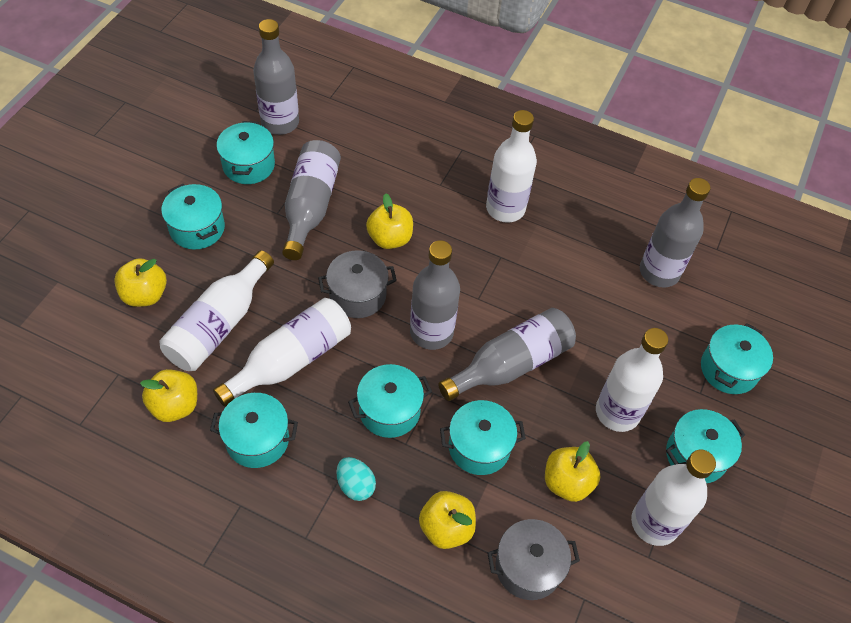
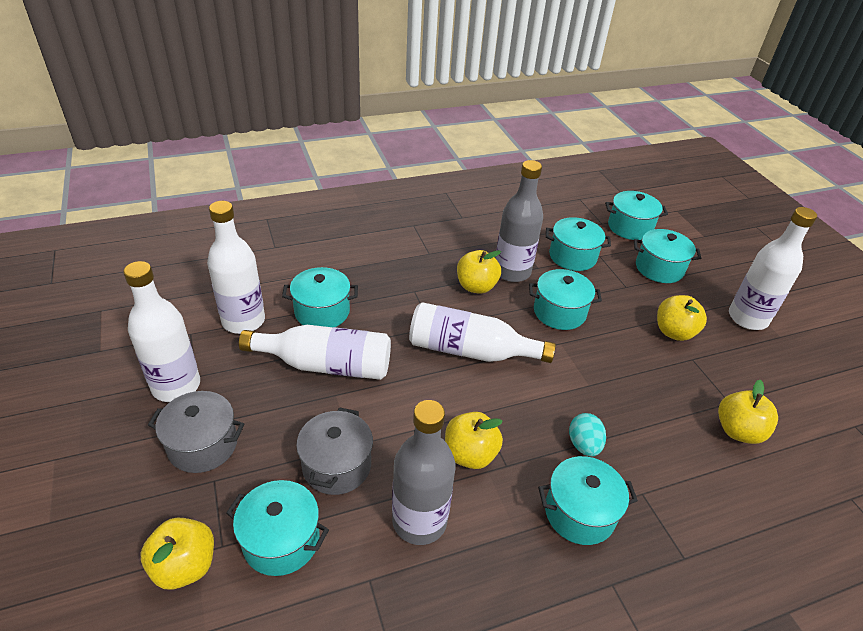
grey bottle: [253,19,299,135] [282,140,341,260] [410,240,460,350] [438,308,576,401] [640,178,711,288] = 5 -> [392,400,456,545] [495,160,543,282] = 2

